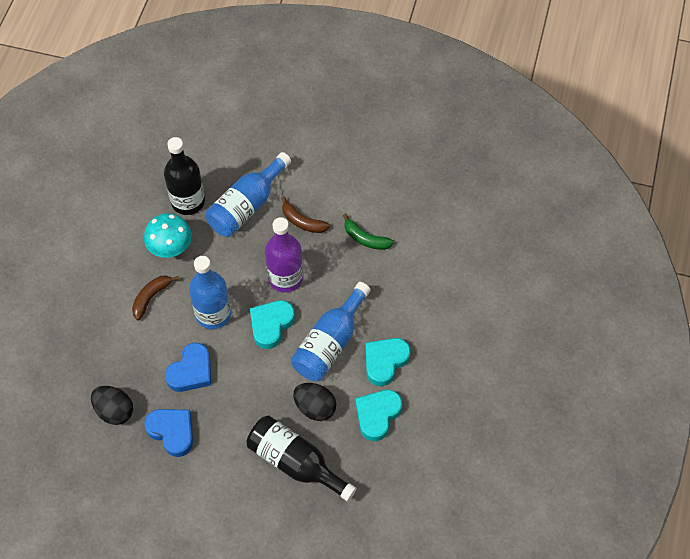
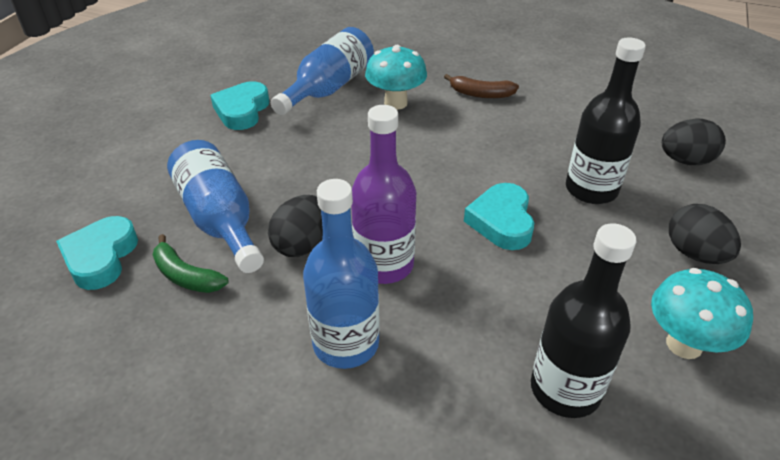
black egg: [91,386,133,425] [293,383,336,421] = 2 -> [268,195,323,257] [662,119,726,165] [669,204,741,264] = 3
blue heart: [144,409,193,457] [165,343,211,392] = 2 -> none = 0
brown banana: [132,275,179,320] [281,196,330,233] = 2 -> [444,74,519,98] = 1
turquoise mushroom: [144,213,192,258] = 1 -> [365,45,427,110] [651,268,753,359] = 2

